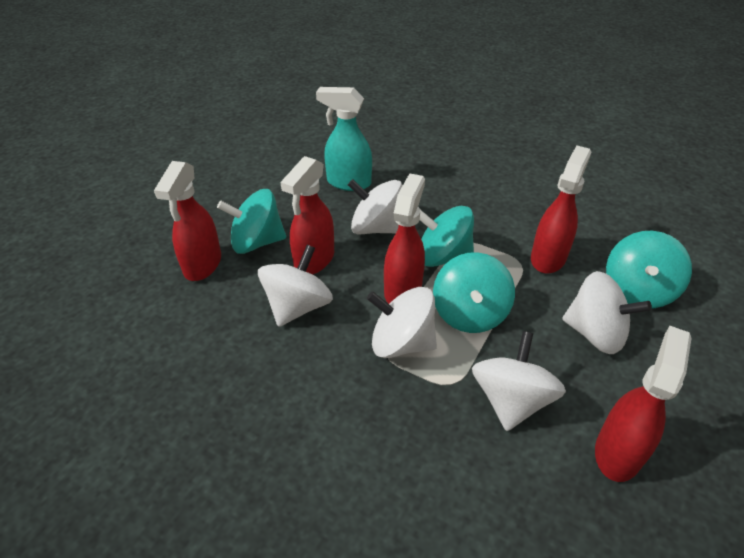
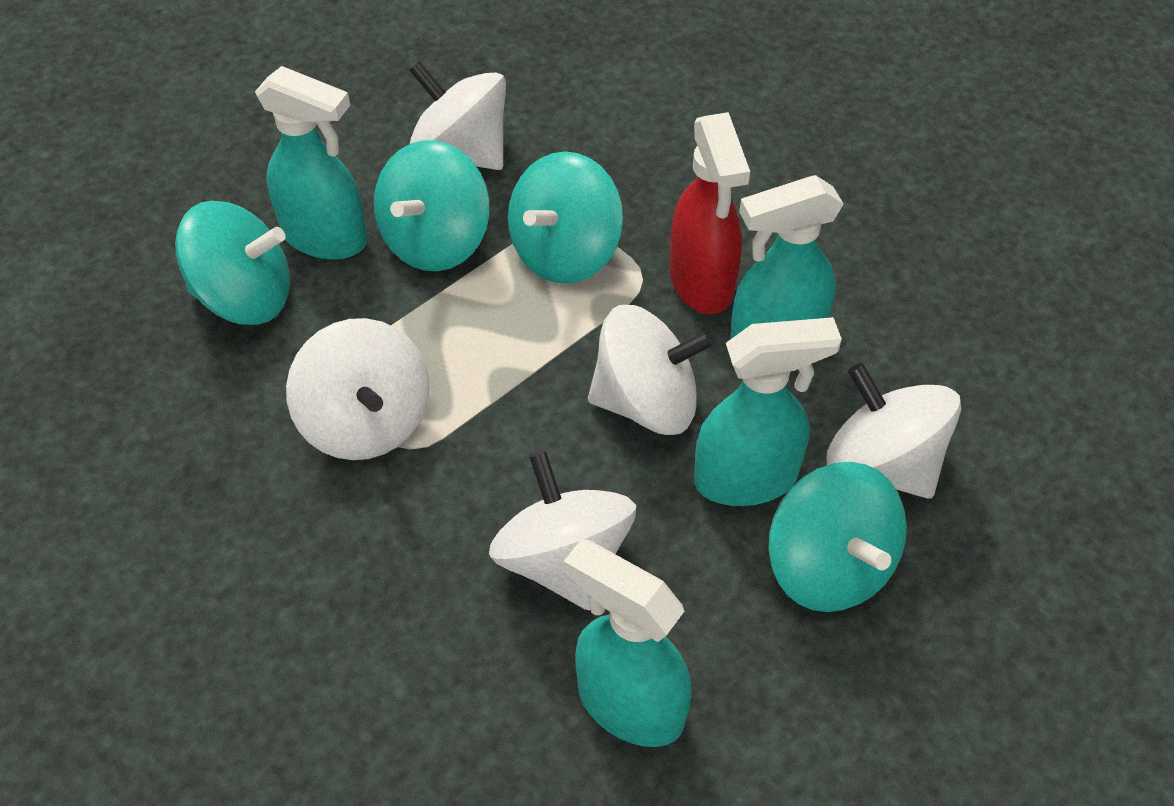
red spray bottle: [154,161,221,281] [280,156,334,275] [384,173,425,304] [531,146,591,274] [595,326,691,482] = 5 -> [670,112,750,314] = 1
turquoise spray bottle: [316,87,372,191] = 1 -> [255,66,367,260] [563,539,692,747] [694,317,842,506] [730,175,843,339] = 4

